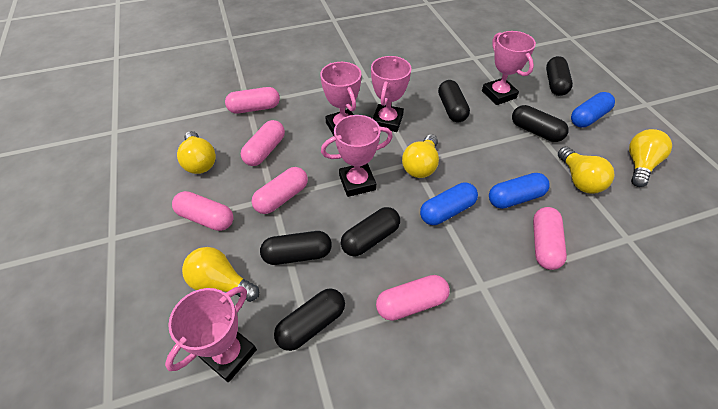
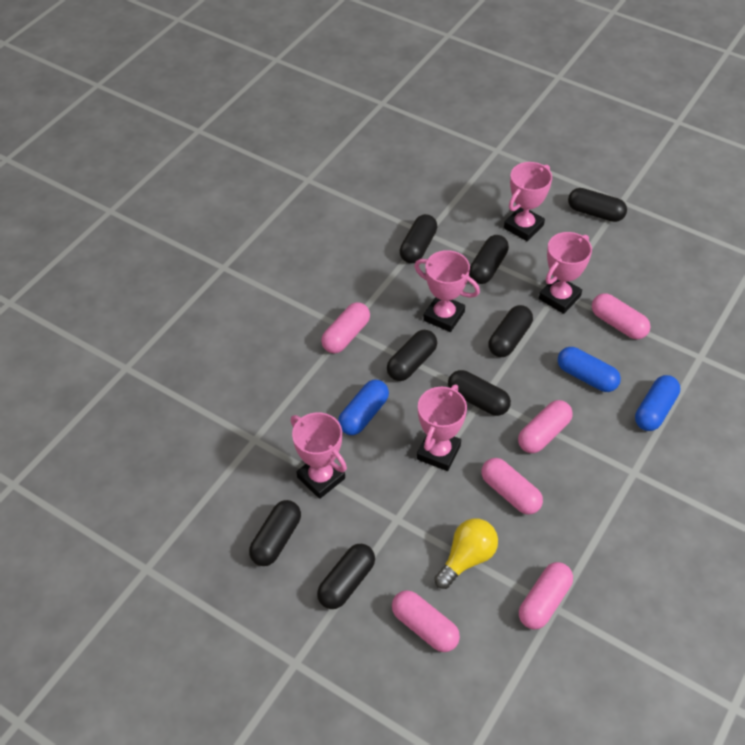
black capsule: [260,231,332,265] [274,288,345,351] [341,207,400,257] [438,80,470,122] [512,105,569,142] [546,56,573,96] = 6 -> [249,500,301,566] [317,544,375,609] [387,330,437,381] [400,214,437,263] [448,370,511,416] [469,235,509,284] [488,305,533,357] [568,188,627,222] = 8
yellow light bulb: [177,131,216,174] [182,247,259,302] [402,134,439,178] [558,147,614,194] [629,129,672,187] = 5 -> [434,518,498,589] = 1

